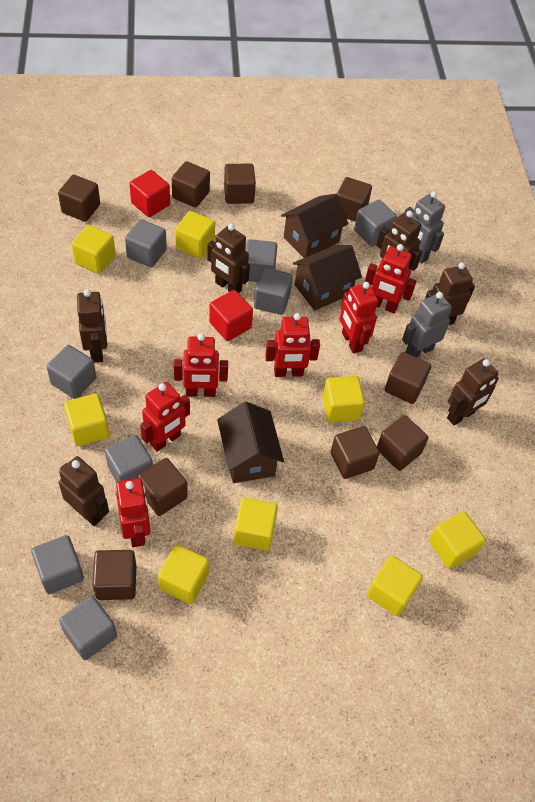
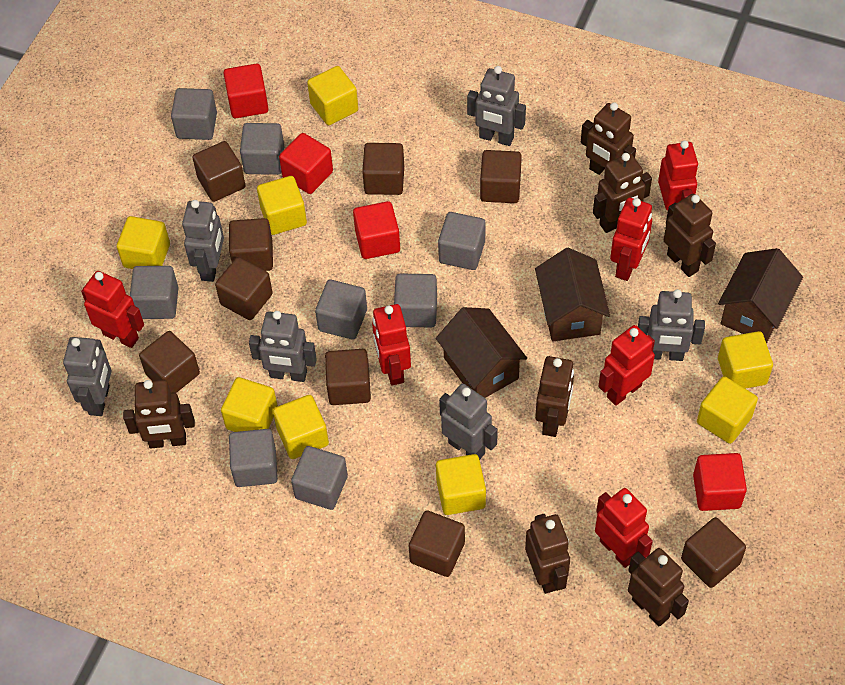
brown robot: [59,456,109,526] [77,289,107,363] [207,224,250,293] [376,211,422,271] [425,262,475,325] [447,359,499,425] = 6 -> [123,380,195,448] [525,514,570,594] [535,356,574,437] [581,102,636,175] [593,153,652,233] [628,548,689,627] [664,194,716,277] = 7
grey robot: [402,292,452,357] [404,191,445,264] = 2 -> [63,337,111,416] [182,200,224,282] [249,311,317,382] [439,384,498,460] [467,66,526,146] [638,289,705,361] = 6
red cube: [129,170,170,217] [209,290,253,341] = 2 -> [224,64,269,118] [279,133,333,194] [353,201,400,259] [693,453,747,511] = 4

